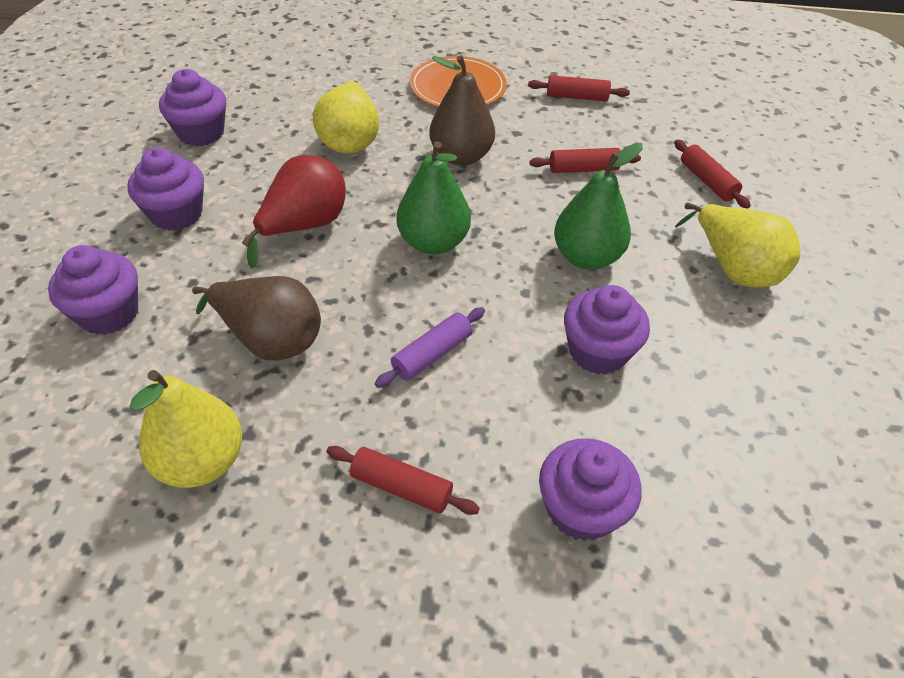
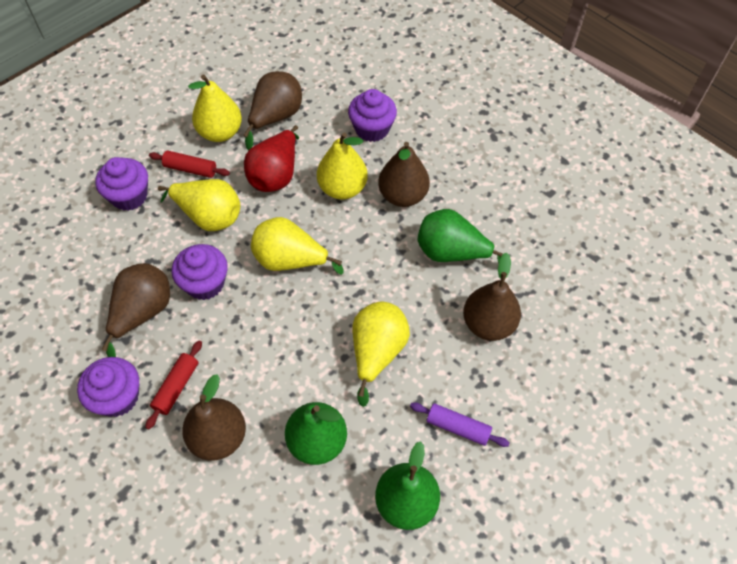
brown pear: [192,276,321,360] [429,55,495,166] = 2 -> [102,263,170,357] [182,374,246,461] [243,71,302,151] [378,142,430,207] [463,252,521,341] = 5
green pear: [396,141,471,254] [554,143,643,270] = 2 -> [285,402,347,465] [375,441,440,530] [418,209,503,264] = 3
orange plate: [410,56,507,107] = 1 -> none = 0
purple cupcake: [48,245,138,335] [127,147,204,231] [159,69,226,146] [539,438,641,541] [564,285,650,375] = 5 -> [77,357,139,417] [95,157,148,211] [172,244,228,300] [348,89,397,142] = 4
red rolling pin: [326,446,480,515] [528,75,630,101] [529,148,641,173] [674,140,751,208] = 4 -> [145,341,202,429] [149,150,230,178] = 2
yellow pear: [130,370,242,488] [313,81,379,154] [675,202,800,288] = 3 -> [158,179,240,231] [188,75,242,142] [251,217,344,275] [317,132,368,200] [352,301,410,407] = 5

